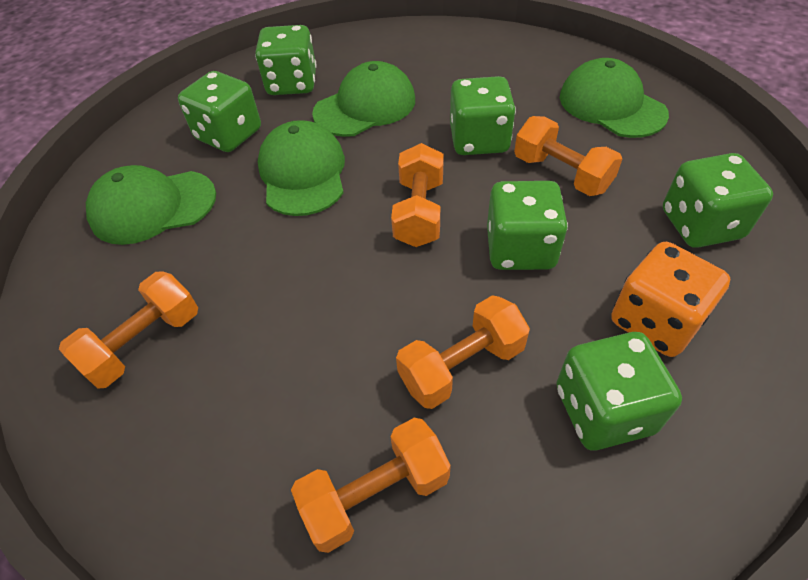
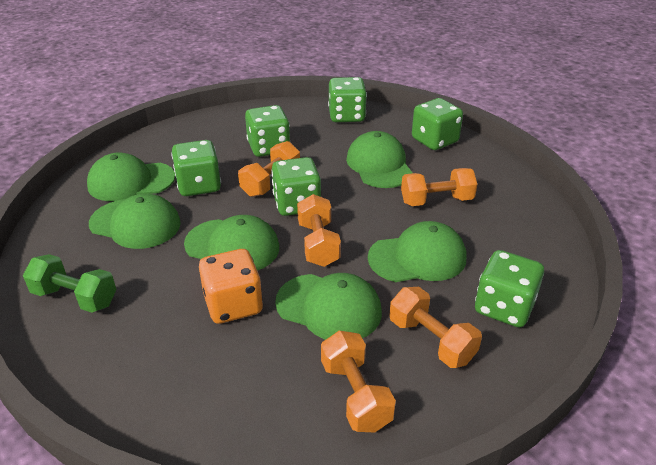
green cap: [86,165,216,245] [258,120,345,216] [312,61,415,137] [560,58,669,138] = 4 -> [87,153,175,201] [89,194,181,249] [184,215,279,271] [275,273,382,340] [346,131,412,188] [368,221,466,282] = 6
green dumbbell: none = 0 -> [23,254,117,313] = 1

